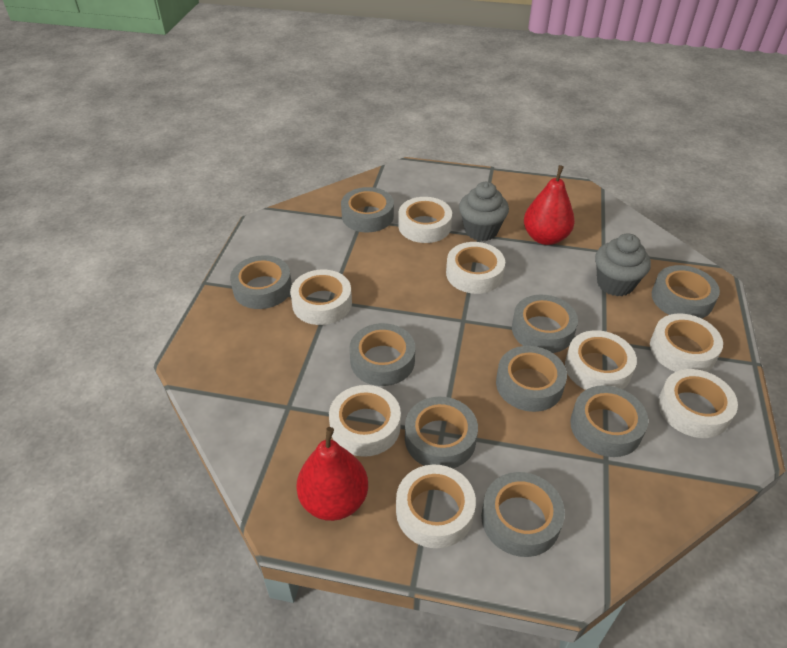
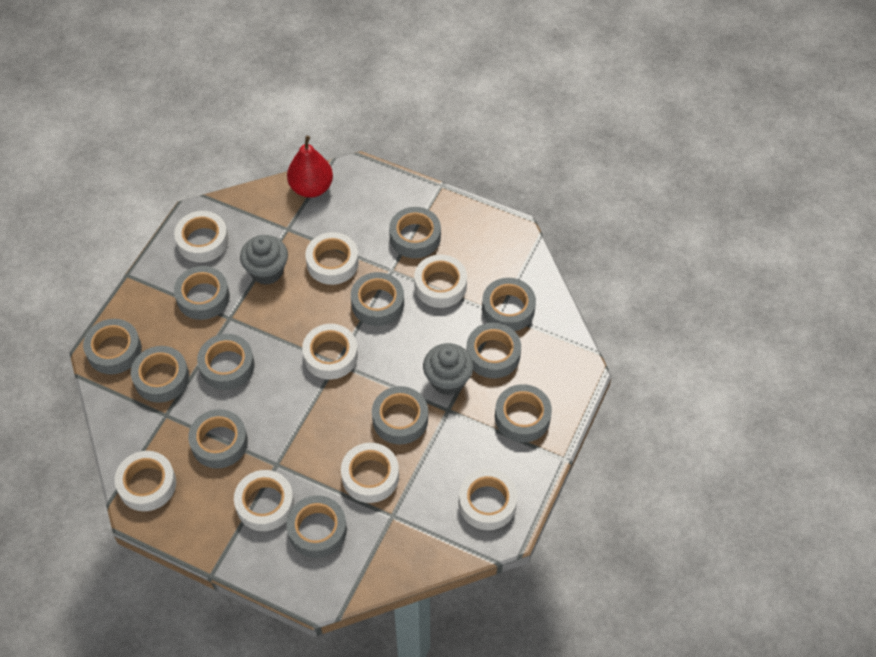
grey tape: [230,255,292,309] [341,187,394,232] [349,323,415,386] [405,397,478,469] [481,472,565,557] [496,346,567,412] [512,295,578,353] [570,385,648,457] [652,265,720,318] = 9 -> [83,319,142,374] [131,346,189,403] [174,266,230,320] [188,409,248,468] [197,334,255,390] [286,496,347,558] [351,272,404,326] [372,386,428,444] [389,207,441,258] [466,323,521,378] [482,278,536,331] [495,384,552,442] = 12
red pear: [296,427,368,521] [524,165,575,245] = 2 -> [287,136,333,198] = 1

